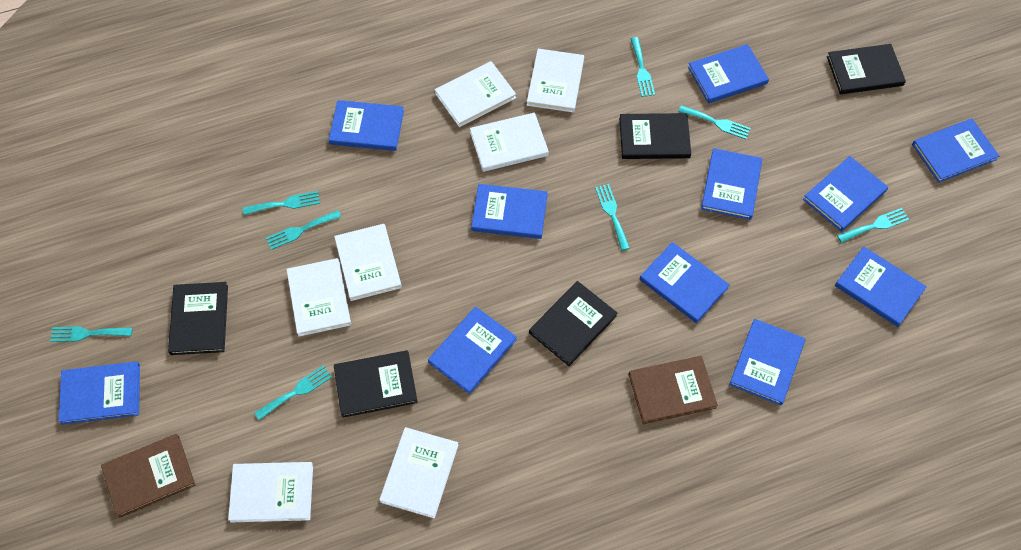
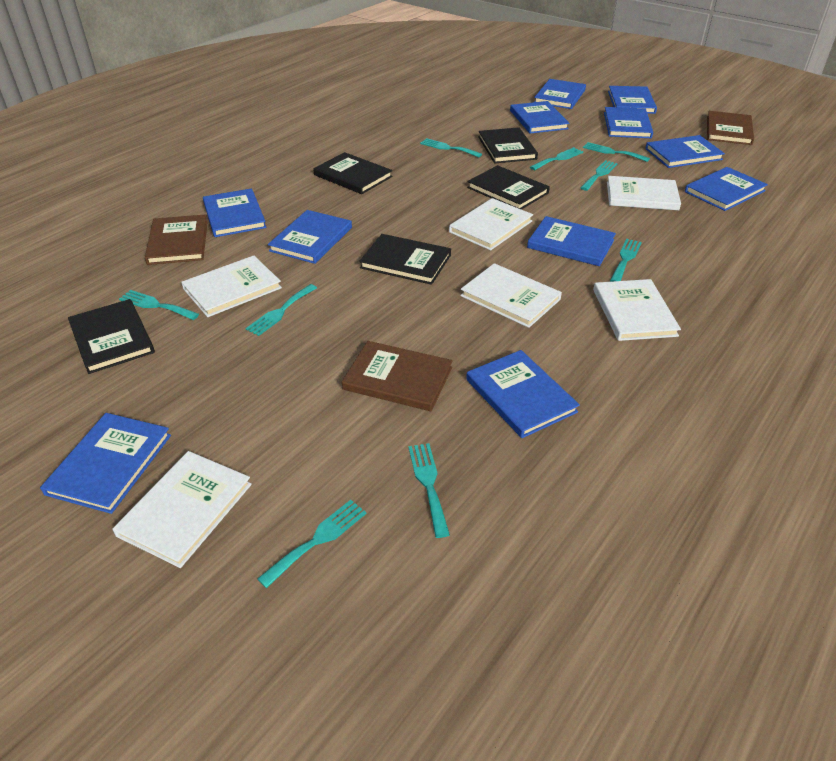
brown book: [101,434,195,518] [628,356,718,424] = 2 -> [145,214,208,265] [342,341,453,411] [707,111,754,145] = 3
turquoise fork: [50,326,132,342] [243,191,320,215] [255,365,332,420] [266,210,341,250] [595,184,630,251] [631,37,655,97] [678,105,751,139] [837,208,909,243] = 8 -> [119,290,199,320] [245,284,317,336] [257,500,367,588] [408,443,450,538] [420,138,482,157] [530,147,583,170] [581,160,618,191] [583,142,650,162] [610,239,642,282] = 9
white book: [228,462,313,522] [286,258,351,336] [334,224,402,301] [379,427,458,518] [435,61,516,127] [470,113,549,172] [527,49,584,113] = 7 -> [112,451,252,568] [181,255,282,317] [449,198,533,250] [460,263,562,328] [593,279,681,341] [607,176,681,210] = 6

